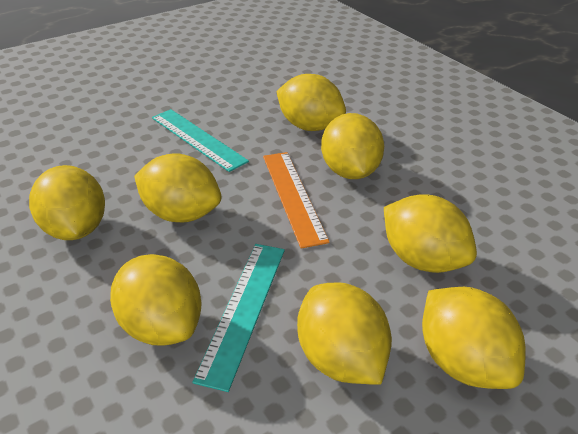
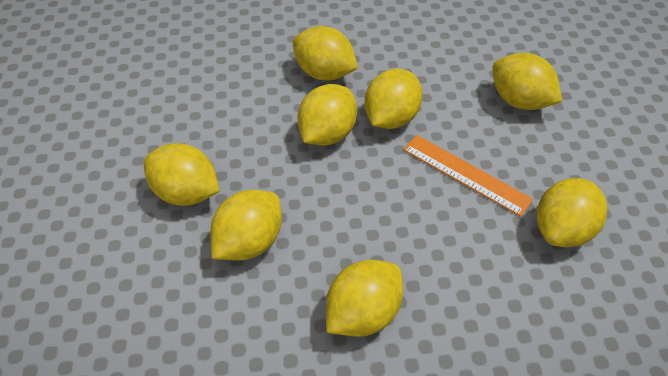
turquoise ruler: [152,109,249,172] [192,244,285,392] = 2 -> none = 0

